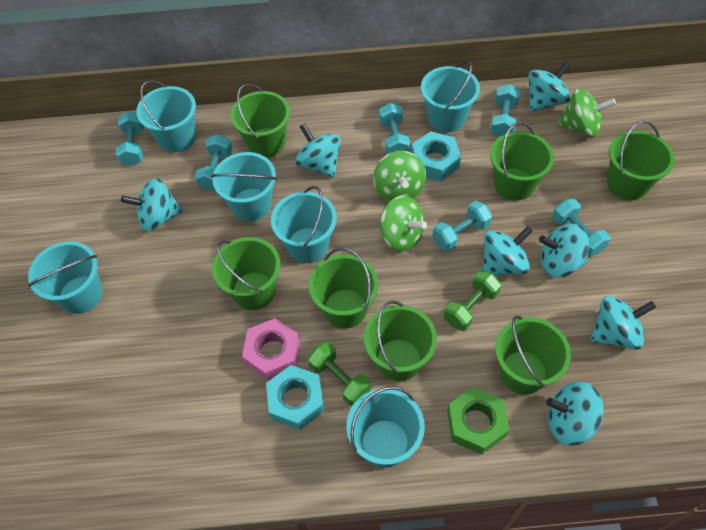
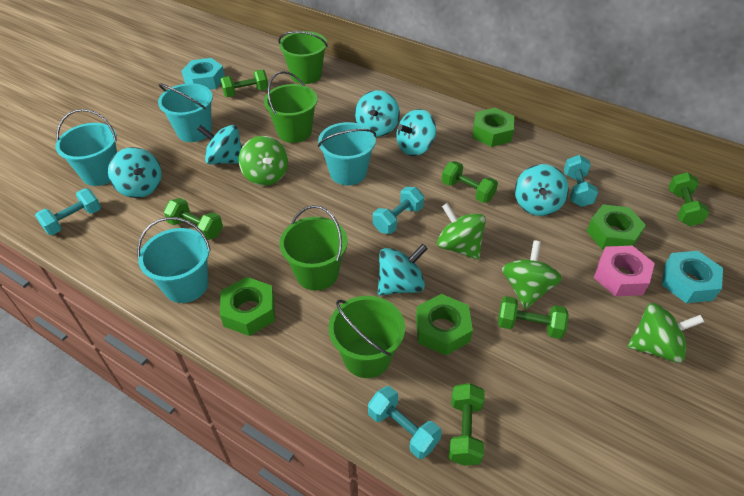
green bucket: [212,237,281,310] [230,84,290,158] [309,248,378,329] [364,301,437,381] [490,122,554,201] [495,316,571,395] [607,121,675,200] = 7 -> [264,71,318,143] [278,31,328,84] [280,205,348,291] [329,296,405,378] = 4
green dumbbell: [308,342,371,406] [444,270,501,331] = 2 -> [164,198,223,240] [220,70,268,97] [442,161,498,203] [448,383,485,466] [498,296,569,339] [668,172,710,226] = 6
green nut: [447,387,509,455] = 1 -> [220,277,275,336] [416,294,473,356] [472,108,514,147] [587,204,646,250] = 4
green spinning top: [373,151,426,202] [380,196,427,252] [557,89,616,137] = 3 -> [239,136,288,186] [437,203,486,260] [502,240,562,309] [627,303,704,363] = 4
turquoise bucket: [28,241,103,314] [136,81,196,152] [211,152,277,221] [271,186,337,263] [346,386,425,468] [421,61,480,132] = 6 -> [56,109,117,186] [137,217,211,303] [158,83,213,142] [318,122,376,185] = 4
turquoise dumbbell: [116,111,144,166] [195,134,232,191] [379,103,410,154] [432,201,492,252] [490,84,520,137] [552,199,611,256] = 6 -> [35,188,101,235] [368,386,442,459] [373,187,424,234] [564,155,598,207] = 4
turquoise spinning top: [121,178,183,232] [295,123,341,178] [483,226,533,276] [529,61,570,112] [539,224,589,278] [546,382,603,446] [590,296,656,350] = 7 -> [108,147,162,198] [197,125,242,165] [355,90,400,137] [378,244,428,296] [396,109,436,156] [515,164,569,216] = 6

